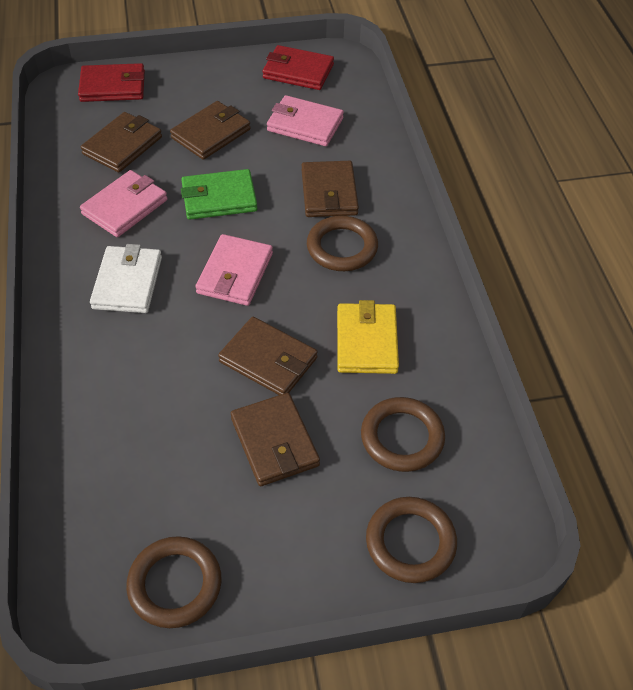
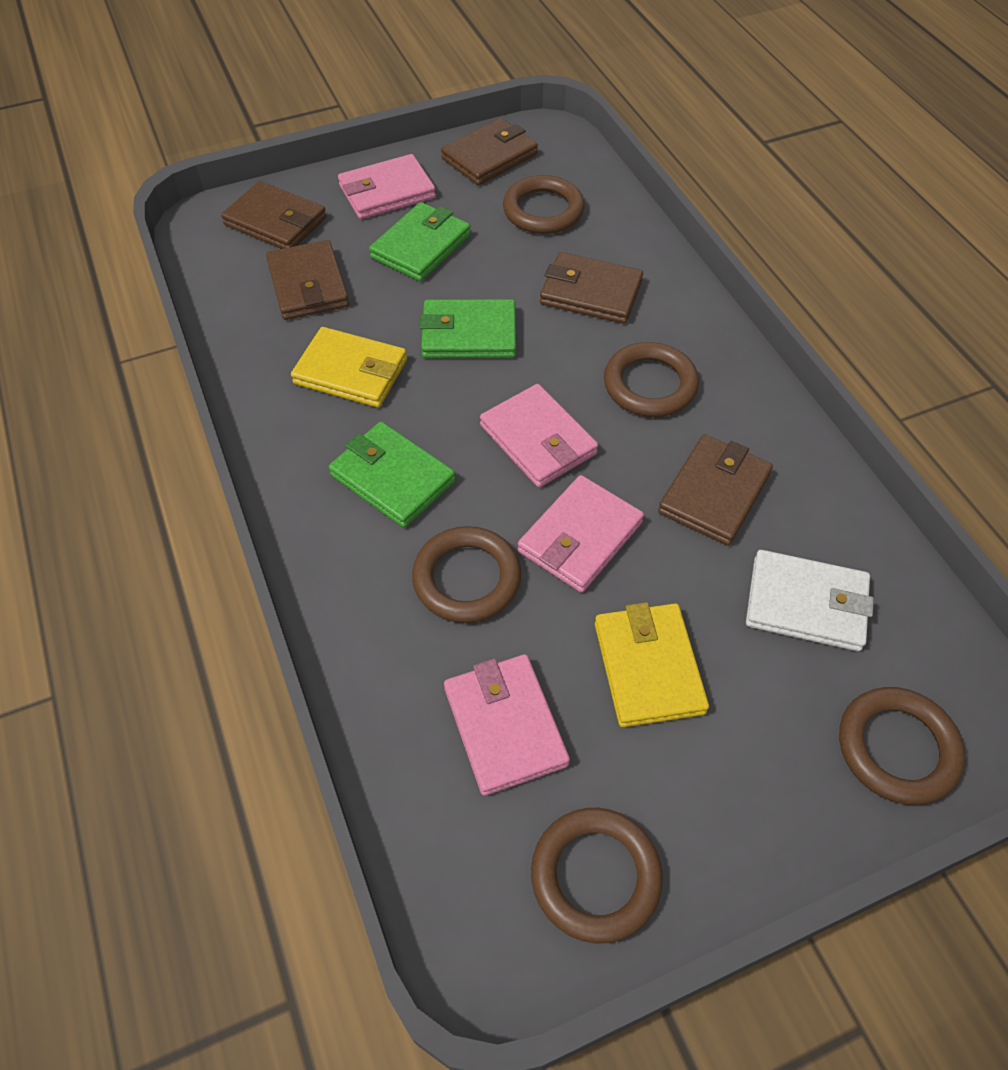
brown ring: [126,536,222,628] [307,216,378,271] [361,397,445,472] [366,497,457,583] = 4 -> [412,526,521,623] [503,175,585,234] [531,808,663,944] [604,342,699,417] [839,687,965,805] = 5
green wallet: [181,169,257,220] = 1 -> [329,422,456,528] [369,202,471,281] [419,299,516,358] = 3
pink wallet: [80,170,168,237] [195,234,273,306] [267,95,344,146] = 3 -> [338,154,436,219] [444,654,570,796] [480,384,598,488] [518,475,644,593] = 4
red wallet: [78,63,145,102] [263,45,334,90] = 2 -> none = 0
yellow wallet: [337,300,399,374] = 1 -> [291,327,407,408] [595,602,709,727] = 2

